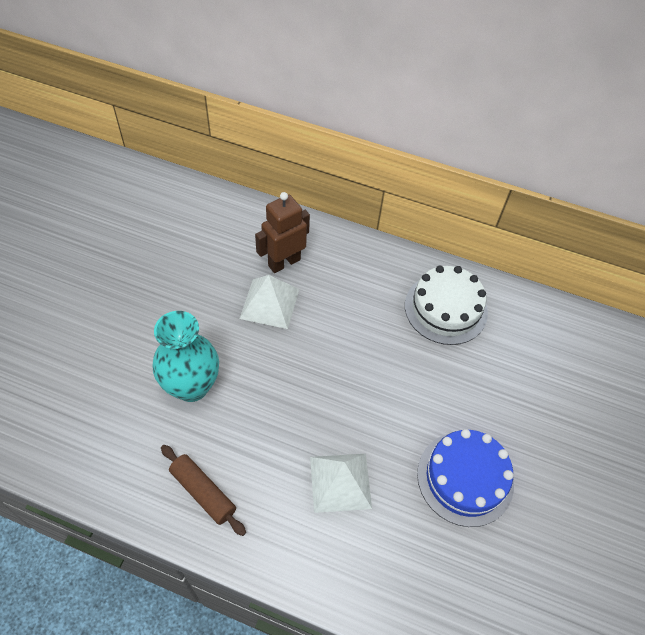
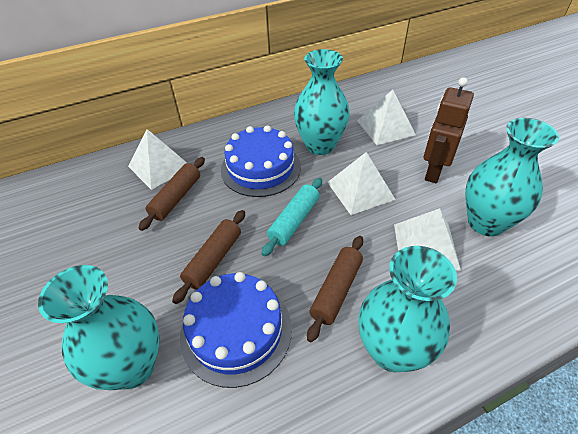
blue cake: [417,429,514,527] = 1 -> [180,272,292,388] [221,125,301,197] = 2
brown rolling pin: [161,445,246,536] = 1 -> [138,157,205,231] [172,210,245,304] [307,236,363,342] = 3
turquoise rolling pin: none = 0 -> [262,178,322,257] = 1
turquoise vase: [152,311,219,402] = 1 -> [38,265,159,390] [294,49,350,155] [358,246,457,372] [465,118,559,237] = 4
white cake: [405,265,488,345] = 1 -> none = 0
white pyramid: [239,275,299,329] [310,454,372,513] = 2 -> [128,129,187,190] [327,152,396,215] [357,90,416,145] [394,208,461,271] = 4

